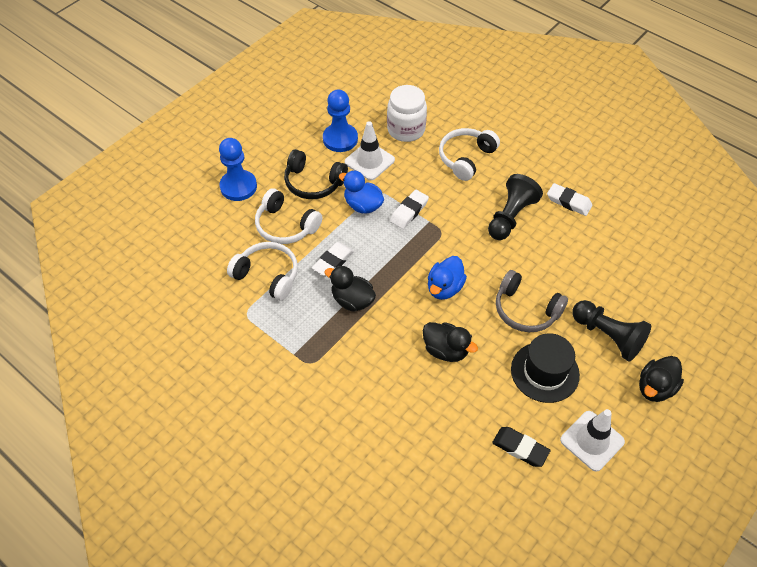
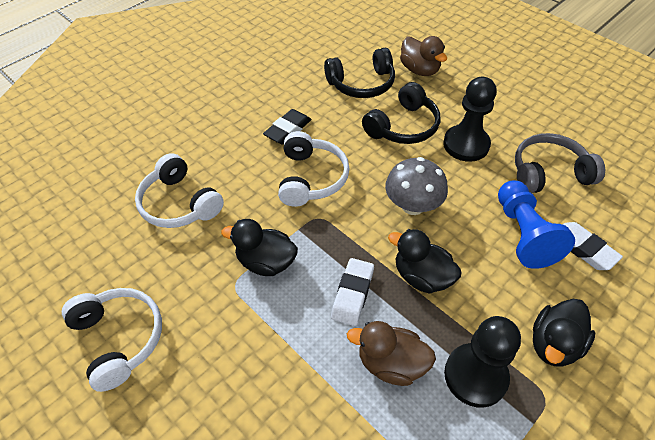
black hat: [511,333,580,403] = 1 -> none = 0
black headphones: [284,149,348,199] = 1 -> [324,48,395,98] [362,82,440,144] = 2
blue duck: [339,170,384,214] [428,256,467,300] = 2 -> none = 0
blue pawn: [219,138,257,201] [323,90,358,152] = 2 -> [498,180,575,269] = 1
brown duck: none = 0 -> [347,321,436,386] [400,36,447,76] = 2
grey mushroom: none = 0 -> [385,157,448,215] = 1
white eraser: [312,242,354,277] [390,190,429,229] [547,183,592,216] = 3 -> [331,258,374,326] [563,222,623,270] = 2
white jar: [387,85,427,142] = 1 -> none = 0
white traffic cone: [345,121,395,180] [560,409,625,471] = 2 -> none = 0

